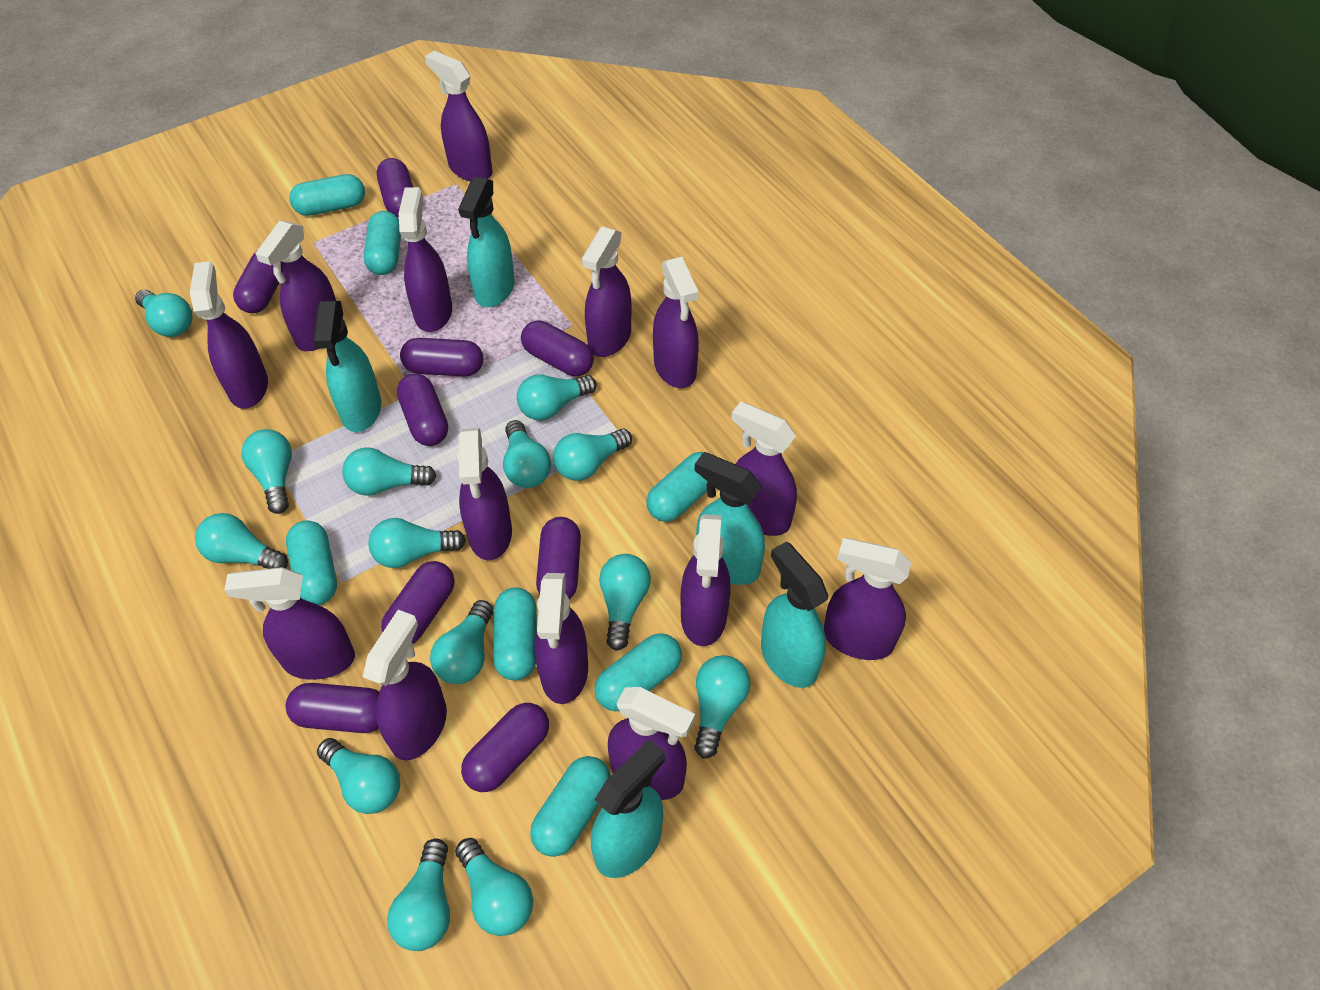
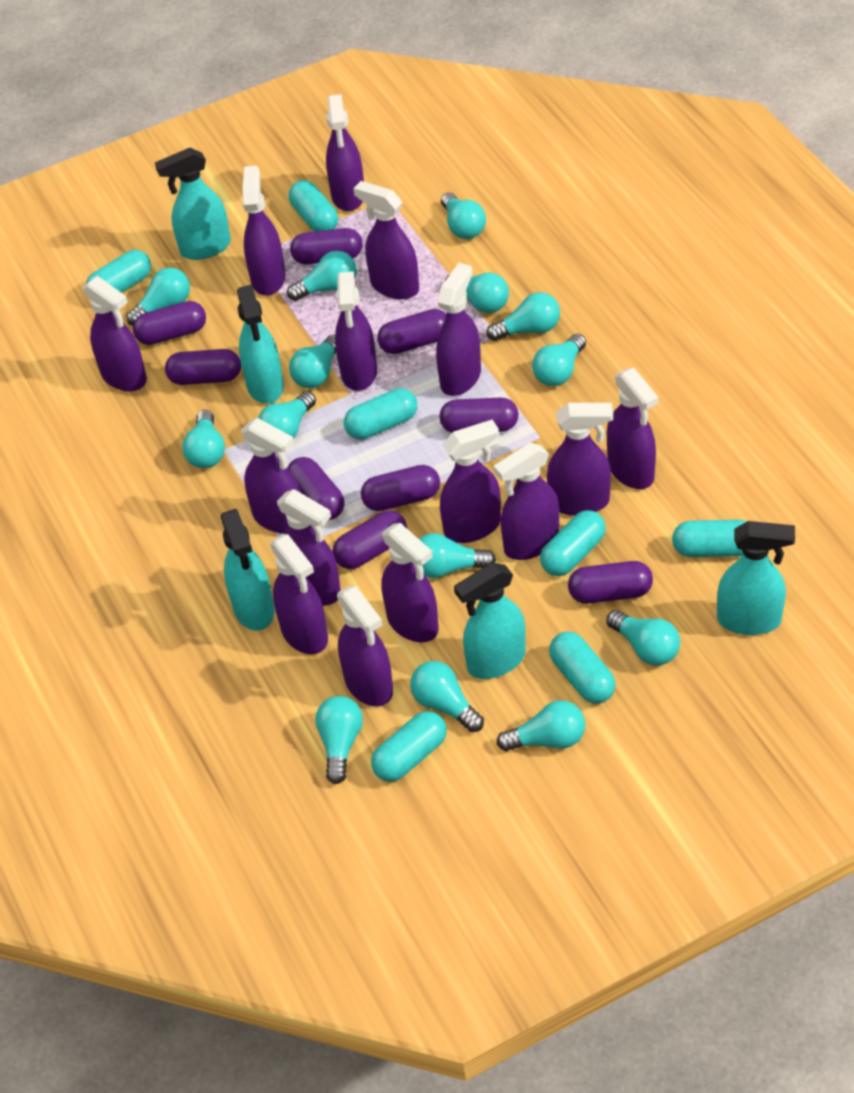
purple spray bottle: [190,261,268,409] [224,567,355,680] [255,221,336,351] [363,610,447,760] [399,187,452,332] [425,50,492,181] [457,428,512,560] [534,573,588,704] [582,226,632,357] [608,687,695,800] [653,257,699,388] [681,514,731,646] [731,402,797,536] [824,538,911,660] = 14 -> [83,276,147,391] [241,418,301,534] [242,166,285,295] [270,534,328,654] [277,489,341,606] [326,94,364,211] [335,271,377,391] [337,585,393,707] [353,181,419,299] [381,523,439,642] [436,263,481,396] [440,420,501,543] [494,443,559,560] [547,403,613,516] [607,368,658,489] = 15

